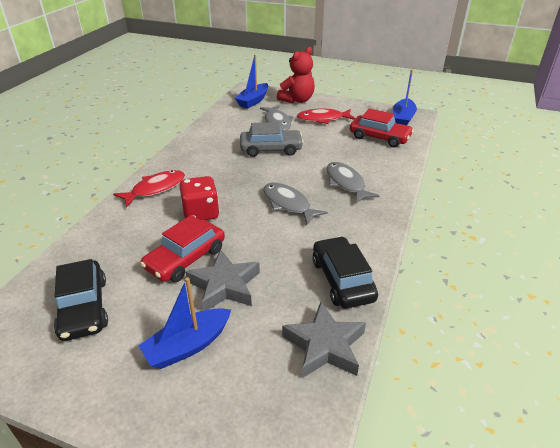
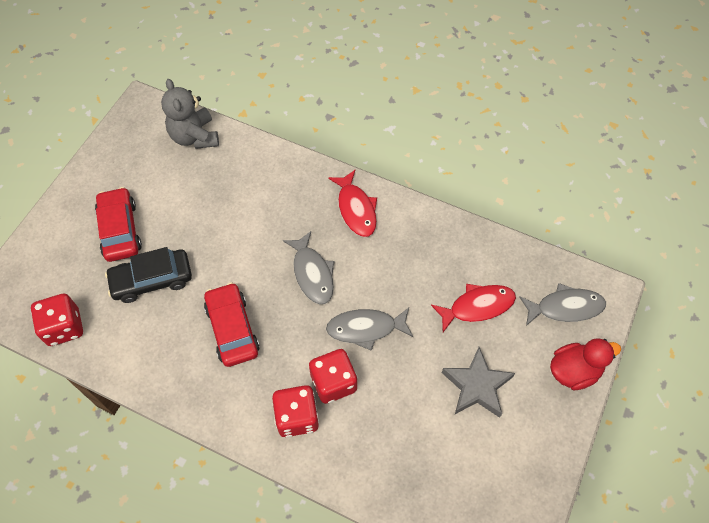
black car: [54,259,108,341] [313,236,378,309] = 2 -> [105,247,192,303] = 1
blue boat: [138,277,231,369] [235,55,268,109] [393,69,417,125] = 3 -> none = 0
grey car: [240,122,304,157] = 1 -> none = 0
grey star: [185,250,260,311] [282,302,366,378] = 2 -> [442,347,515,418] = 1
grey teddy bear: none = 0 -> [161,79,219,149] = 1
red dice: [179,176,220,220] = 1 -> [31,294,83,346] [272,385,319,438] [309,349,357,404] = 3
red duck: none = 0 -> [550,338,621,390] = 1
red teddy bear: [277,47,315,103] = 1 -> none = 0

